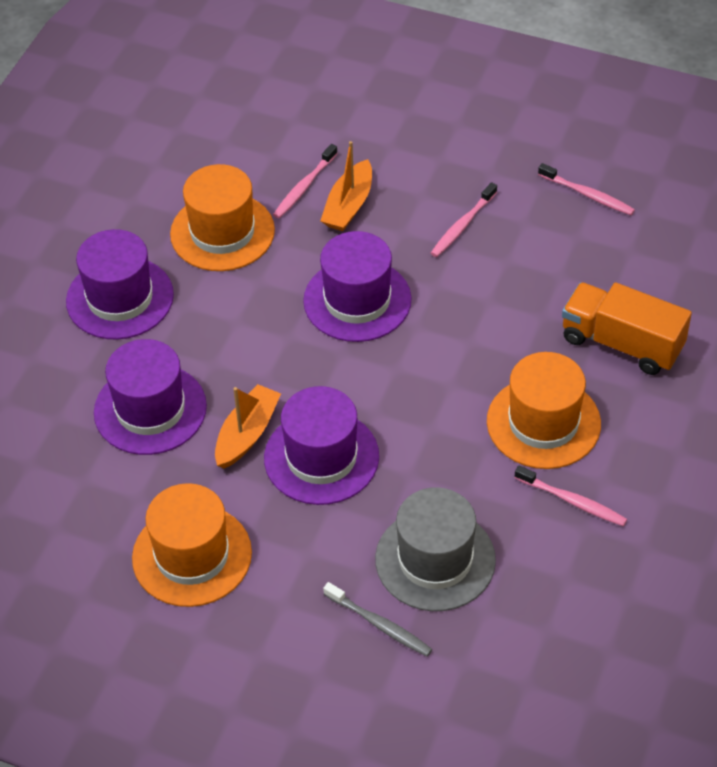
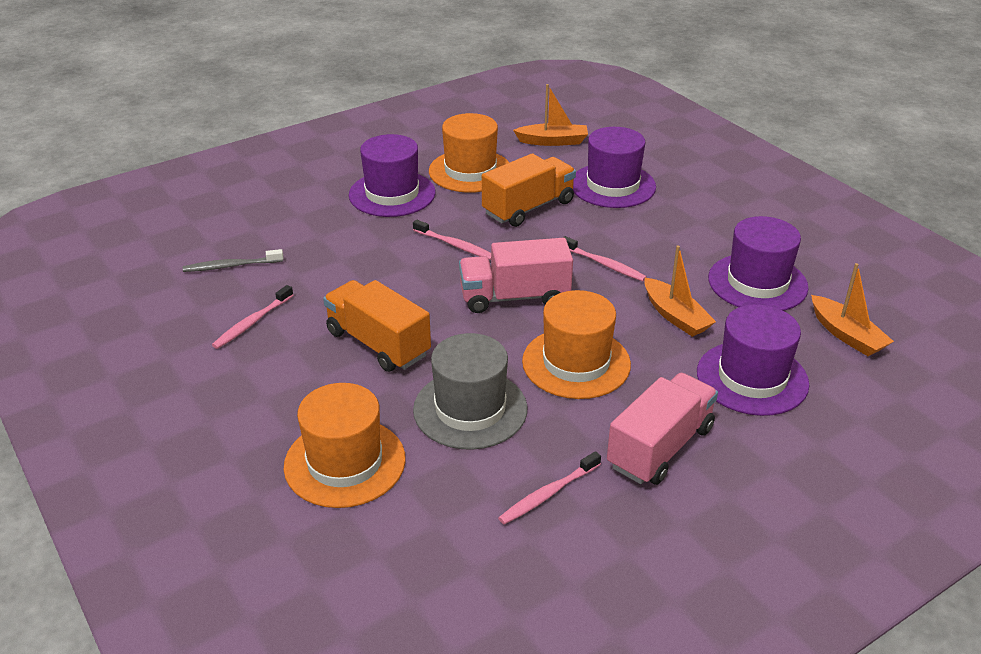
orange boat: [215,384,281,469] [320,141,372,231] = 2 -> [513,84,588,146] [644,245,716,337] [811,263,894,356] = 3
orange truck: [562,282,692,375] = 1 -> [323,280,431,372] [482,153,576,227] = 2
pink truck: none = 0 -> [459,238,573,313] [607,373,718,485] = 2

